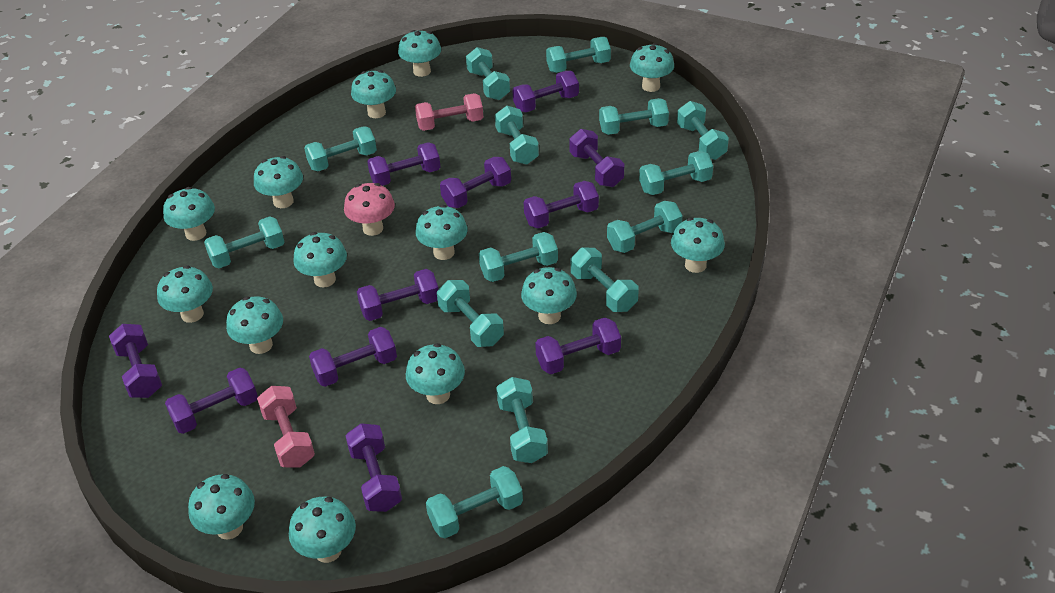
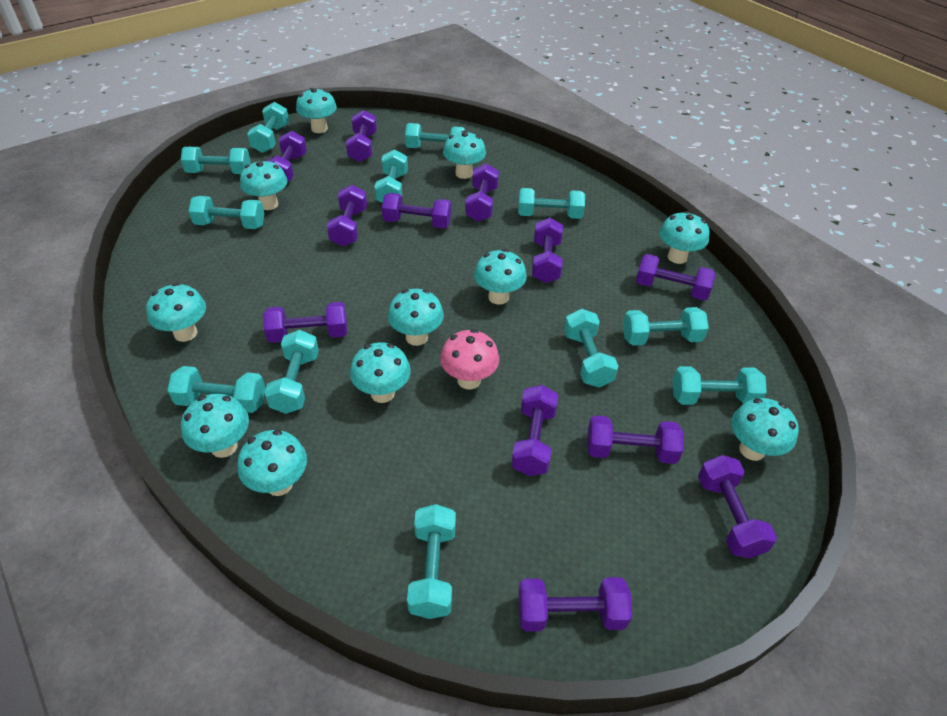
pink dumbbell: [257,386,315,467] [415,93,483,131] = 2 -> none = 0
purple dumbbell: [109,324,162,398] [165,367,258,434] [309,327,397,387] [345,423,402,512] [357,269,439,321] [367,142,440,186] [440,157,511,208] [512,71,579,112] [524,181,599,229] [535,318,621,374] [569,129,624,187] = 11 -> [263,302,347,343] [267,131,307,182] [327,185,367,246] [346,110,377,162] [382,193,452,229] [465,164,499,222] [511,385,558,476] [518,577,632,632] [532,218,563,283] [587,415,684,464] [636,254,716,300] [698,455,777,558] = 12
turquoise dumbbell: [204,216,284,268] [304,126,377,171] [426,466,523,538] [437,280,504,347] [466,47,510,100] [479,232,558,282] [495,106,539,165] [496,377,548,463] [546,37,611,73] [571,247,639,312] [599,98,669,135] [607,201,683,253] [639,151,713,195] [677,101,729,160] = 14 -> [167,366,265,413] [181,147,250,174] [189,196,265,229] [247,102,289,153] [264,330,319,414] [374,149,408,203] [405,123,466,148] [407,504,456,619] [518,188,585,219] [564,309,618,388] [623,307,709,346] [673,366,767,405] = 12
turquoise mushroom: [157,265,213,323] [163,187,215,241] [188,474,255,540] [226,296,283,354] [254,156,303,208] [289,497,356,563] [293,232,347,288] [351,70,396,118] [398,30,441,77] [406,343,465,404] [415,205,468,260] [521,267,577,324] [630,43,674,92] [671,217,725,273] = 14 -> [146,283,206,342] [181,394,249,458] [238,430,307,496] [240,159,287,210] [296,88,337,133] [350,342,411,403] [388,289,444,346] [443,130,486,179] [474,249,527,305] [659,211,710,264] [731,398,799,461] = 11

